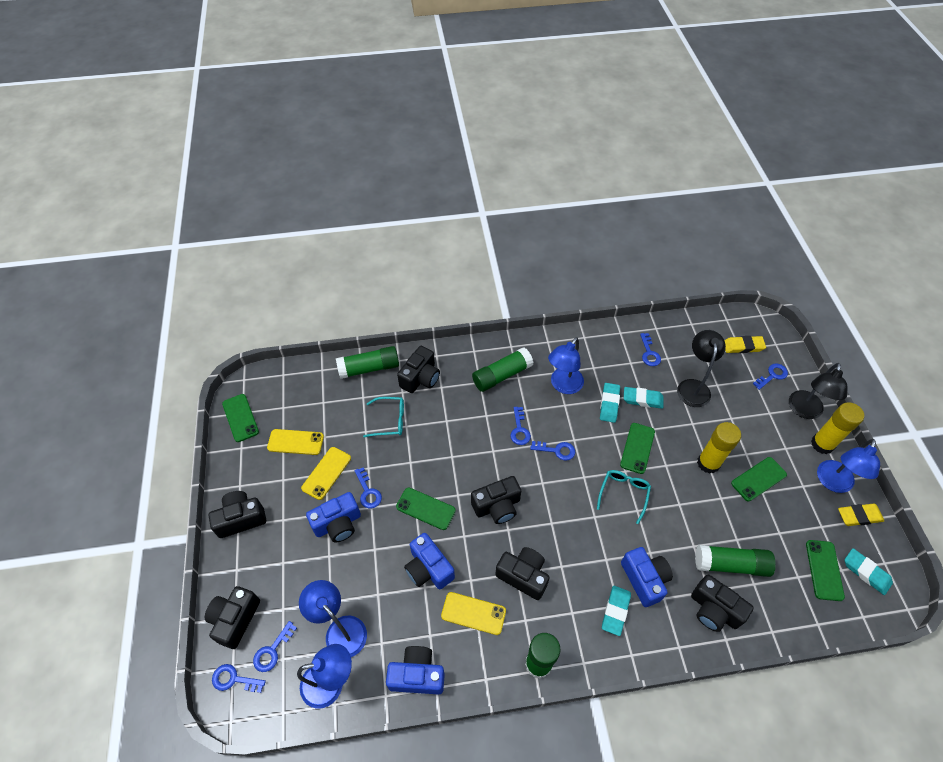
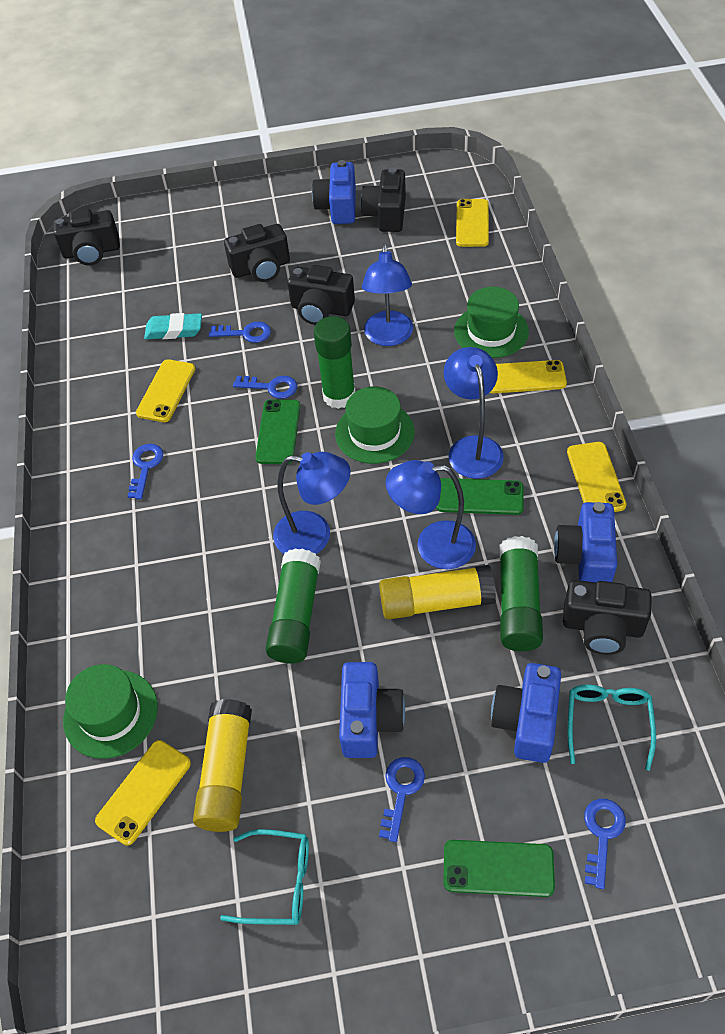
black camera: [205,586,260,649] [209,491,266,538] [397,346,440,393] [471,476,521,524] [495,547,550,600] [691,575,754,632] = 6 -> [53,209,120,265] [224,224,290,282] [288,265,355,325] [361,167,406,232] [563,580,652,655] = 5
black lamp: [677,330,726,407] [789,363,847,419] = 2 -> none = 0
blue key: [212,664,266,693] [253,621,297,672] [355,467,382,508] [510,407,531,445] [530,441,575,461] [640,333,661,366] [753,364,788,390] = 7 -> [127,444,164,499] [209,322,271,343] [233,376,297,399] [379,757,425,842] [584,799,626,889] = 5
green glue stick: [336,346,399,379] [472,347,533,392] [525,633,560,679] [695,545,776,577] = 4 -> [266,549,321,664] [314,316,355,409] [499,536,543,651] = 3
green hat: none = 0 -> [63,664,158,759] [335,387,415,464] [454,287,529,358] = 3
green phone: [222,394,259,442] [396,488,456,530] [620,423,655,474] [731,457,787,501] [806,540,845,601] = 5 -> [255,399,300,464] [436,478,524,515] [443,840,555,897] = 3
turquoise eraser: [600,383,620,423] [602,586,631,636] [624,387,664,409] [844,548,893,595] = 4 -> [144,313,202,339] = 1
yellow eraser: [724,336,766,353] [838,504,884,526] = 2 -> none = 0
yellow phone: [267,429,324,455] [301,447,351,500] [441,592,506,635] = 3 -> [95,740,191,845] [136,359,195,422] [456,199,489,247] [489,360,567,393] [567,442,627,512] = 5

